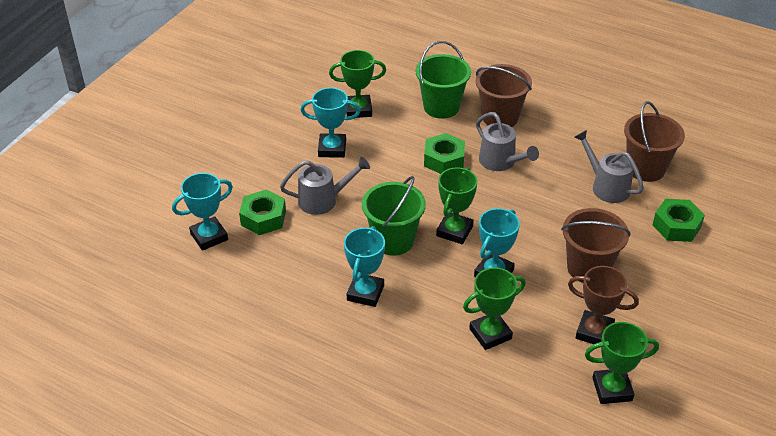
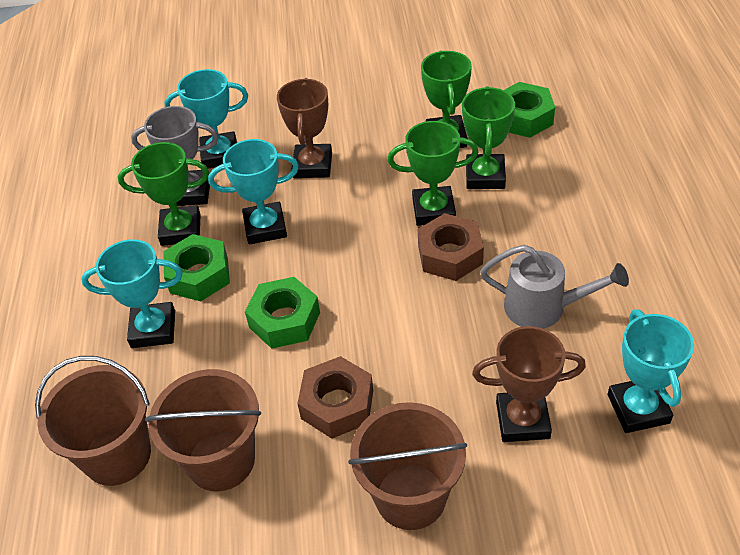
brown nut: none = 0 -> [297,356,373,439] [418,213,484,281] = 2
brown trophy: [568,266,639,344] = 1 -> [277,78,332,178] [472,326,586,442] = 2
green bucket: [362,176,426,256] [415,41,471,119] = 2 -> none = 0
grey trophy: none = 0 -> [131,106,219,206] = 1
grey watering can: [280,157,370,215] [476,112,539,171] [575,130,644,203] = 3 -> [480,245,629,329] = 1

